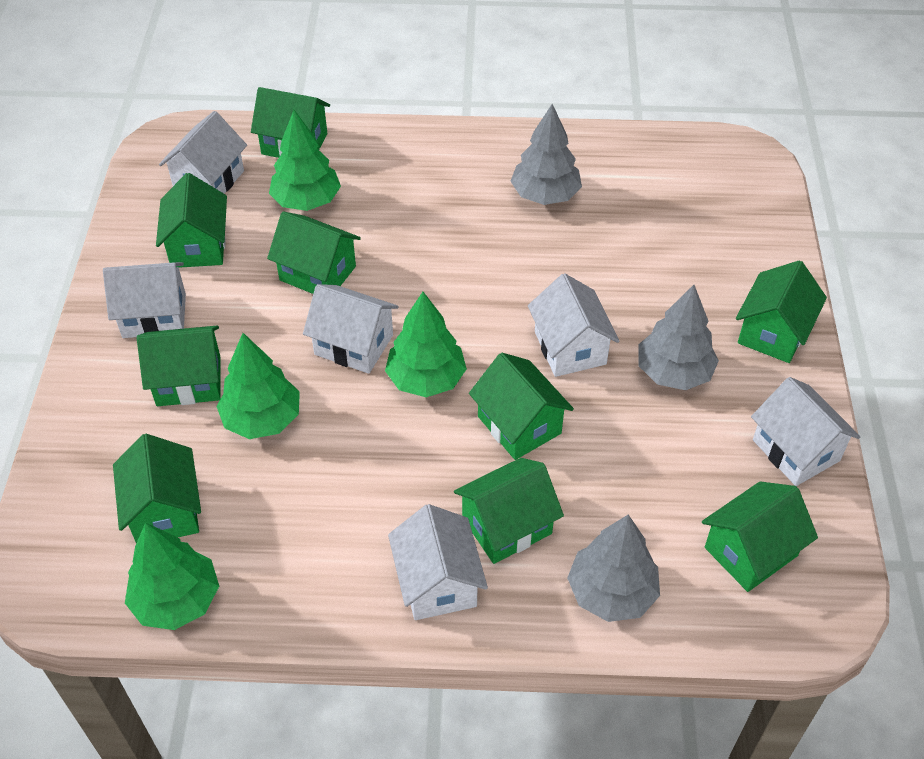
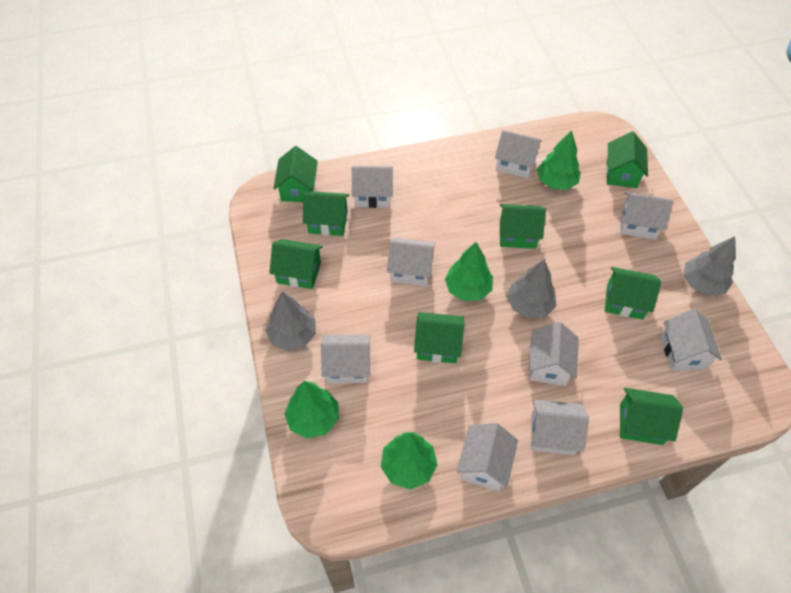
green house: [113,434,201,543] [137,326,221,406] [156,173,227,268] [251,87,330,158] [267,211,361,294] [454,458,564,564] [469,353,574,460] [702,481,818,592] [736,260,827,363] = 9 -> [269,239,323,289] [273,146,318,202] [303,191,349,236] [414,312,465,364] [500,204,546,249] [605,267,662,320] [606,131,648,188] [620,388,683,445] = 8
white house: [103,262,186,338] [159,111,247,194] [303,284,399,374] [388,504,488,620] [528,273,619,377] [751,377,860,486] = 6 -> [321,334,370,383] [352,166,393,208] [387,237,435,286] [457,423,518,491] [495,130,541,178] [529,322,579,386] [531,399,589,455] [620,192,673,240] [661,309,722,371] = 9

